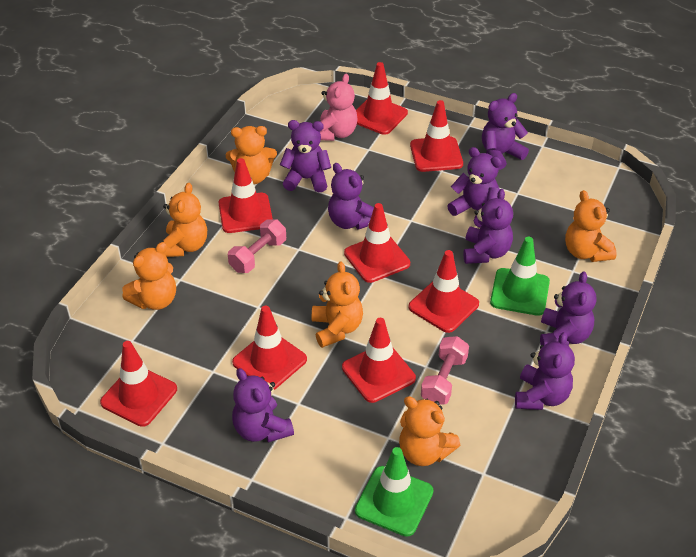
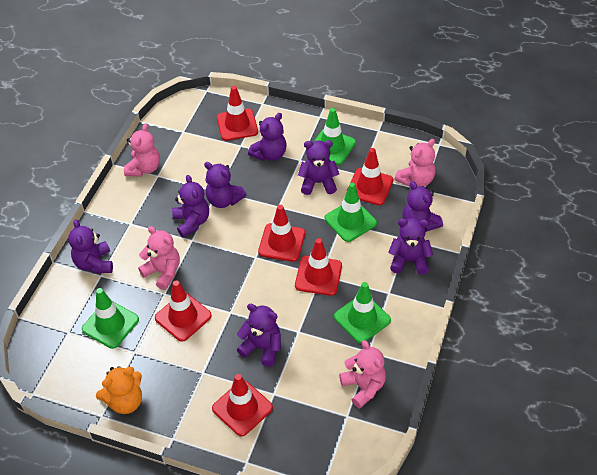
green traffic cone: [355,447,433,537] [490,237,550,316] = 2 -> [82,288,139,349] [314,108,356,165] [325,183,377,242] [334,282,391,343] = 4
orange teddy bear: [122,242,176,310] [163,183,207,257] [226,126,277,184] [312,262,363,348] [399,396,460,466] [565,190,617,262] = 6 -> [96,366,142,414] = 1
pink dumbbell: [228,219,286,273] [421,336,469,405] = 2 -> none = 0
pink teddy bear: [320,74,358,141] = 1 -> [124,123,160,176] [138,226,180,290] [339,340,386,409] [395,139,435,187] = 4
red traffic cone: [100,341,177,427] [218,158,273,233] [232,306,307,390] [342,318,416,403] [344,203,410,283] [356,62,408,135] [408,250,479,333] [410,100,463,172] = 8 -> [155,280,212,342] [212,374,273,436] [217,86,258,141] [258,205,305,262] [295,238,342,296] [346,148,394,205] = 6

